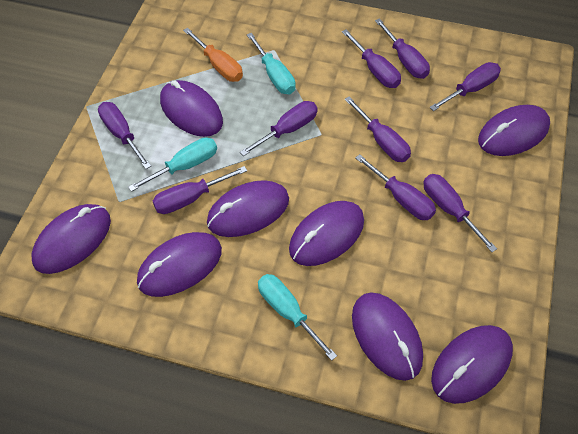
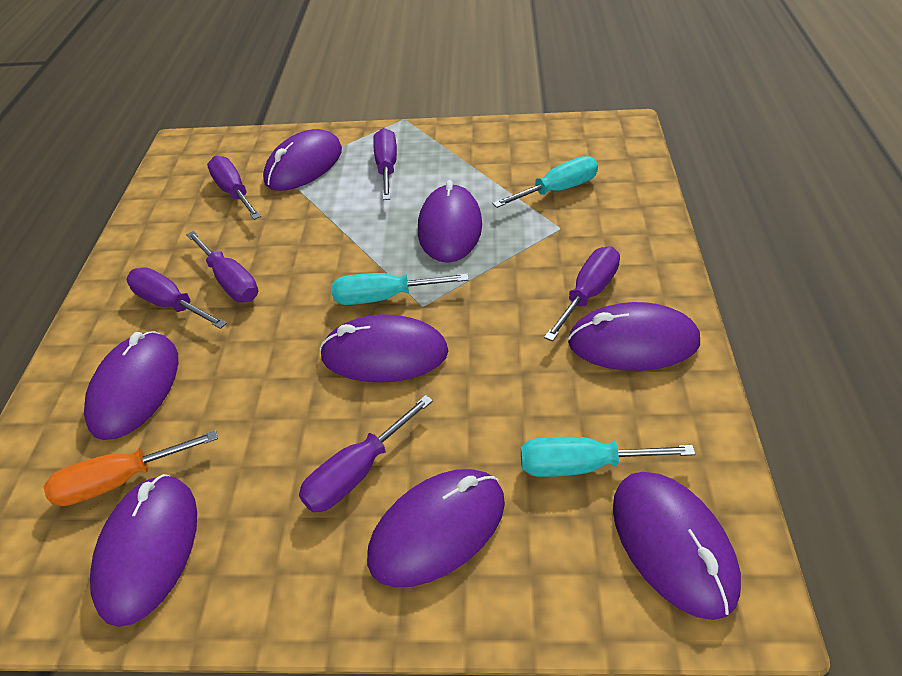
purple screwdriver: [98,102,151,169] [153,166,247,214] [240,101,318,156] [342,29,401,88] [344,97,411,162] [355,154,436,220] [375,18,430,79] [423,174,497,252] [429,62,501,111] = 9 -> [127,267,227,329] [186,231,258,302] [207,156,261,220] [299,395,433,512] [373,128,397,200] [544,247,620,341] = 6

